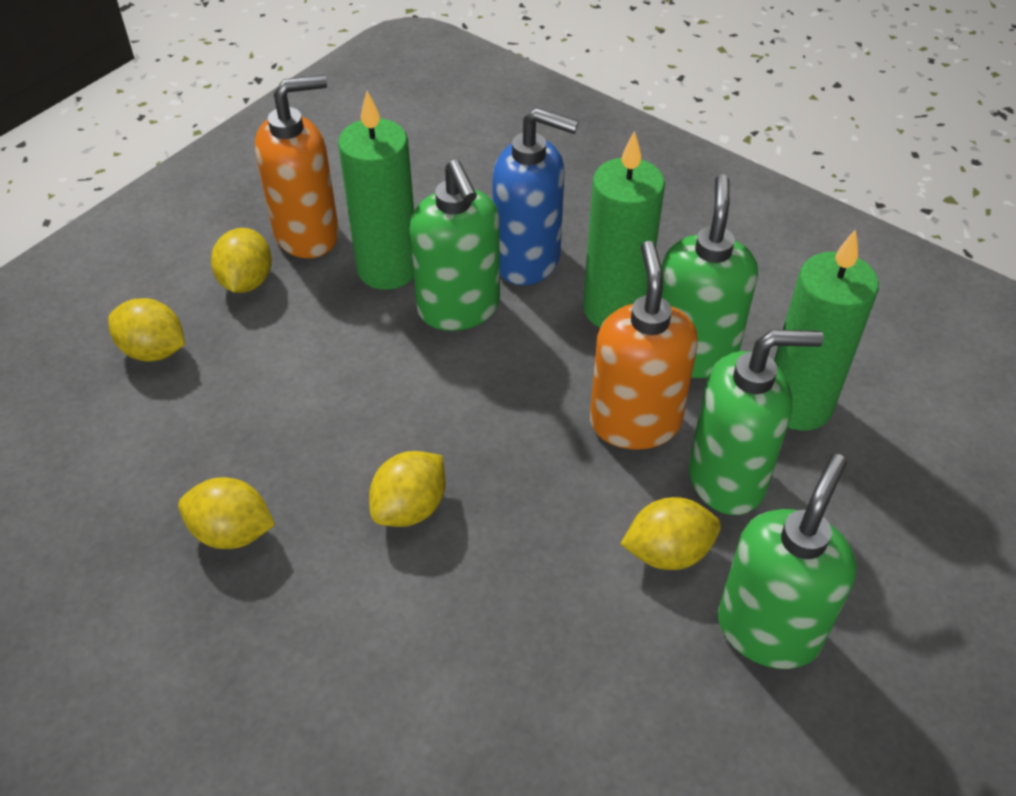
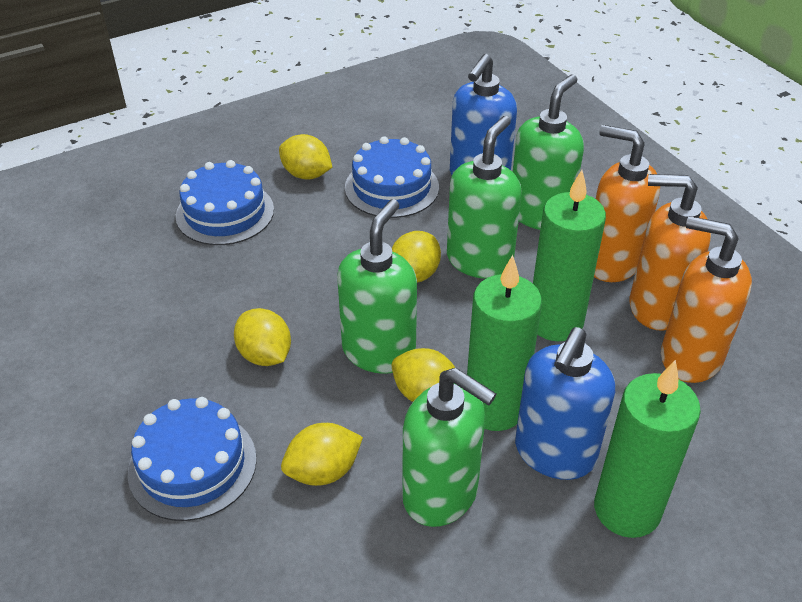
blue cake: none = 0 -> [128,397,257,521] [176,160,274,245] [345,136,439,218] = 3
blue soap dispenser: [492,107,579,285] = 1 -> [450,54,517,175] [515,327,615,480] = 2
orange soap dispenser: [255,75,339,258] [590,241,698,450] = 2 -> [594,125,660,282] [630,174,711,331] [661,216,752,383] = 3

